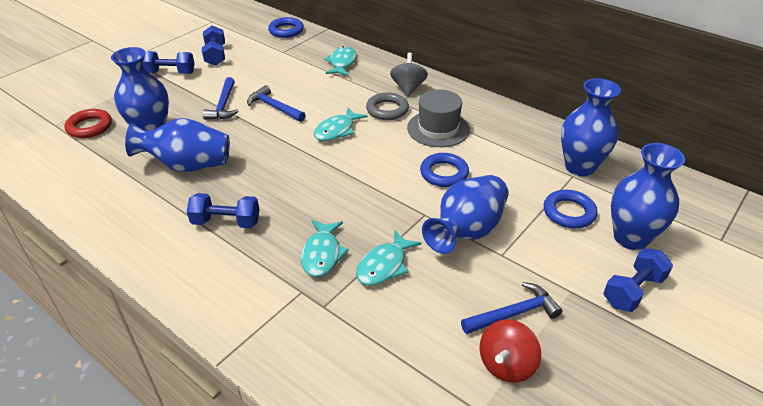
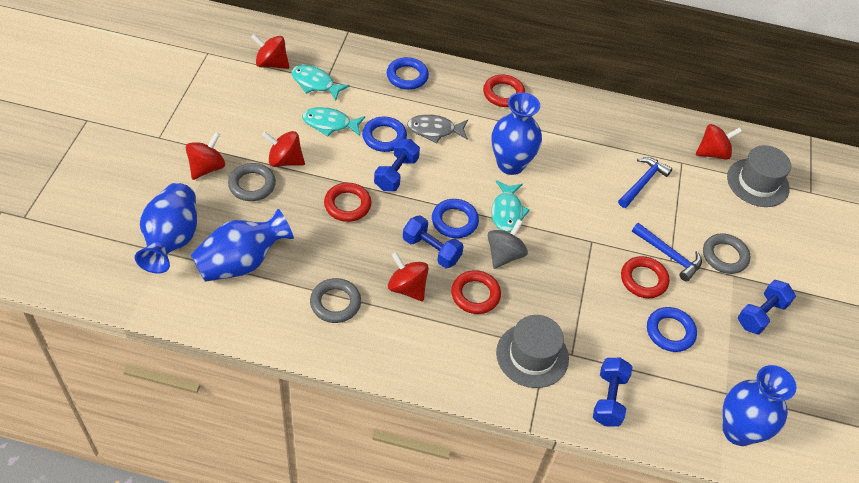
blue hammer: [203,77,239,120] [247,85,305,122] [461,282,562,334] = 3 -> [618,157,672,208] [632,223,702,282] = 2
blue ring: [268,17,304,38] [420,153,469,187] [544,190,598,228] = 3 -> [362,117,407,152] [387,57,429,90] [432,199,479,238] [647,307,697,352] = 4
blue vase: [111,47,169,131] [125,118,230,172] [422,175,509,254] [561,78,621,176] [611,143,685,250] = 5 -> [135,183,197,274] [191,209,294,282] [492,92,542,175] [722,365,796,446] = 4
grey fish: none = 0 -> [407,114,468,143] = 1
grey hat: [407,89,470,147] = 1 -> [496,315,569,388] [727,145,791,207] = 2
grey ring: [366,92,409,120] = 1 -> [228,163,276,201] [310,278,361,323] [703,233,750,274] = 3
red ring: [65,109,112,138] = 1 -> [324,183,372,222] [451,270,501,314] [483,75,525,107] [621,256,669,298] = 4
red spinning top: [480,319,541,383] = 1 -> [186,132,225,180] [251,34,289,69] [262,131,305,167] [388,252,429,301] [696,124,742,160] = 5
turquoise fish: [301,220,349,277] [314,107,368,141] [324,46,356,76] [356,229,422,286] = 4 -> [291,65,350,101] [302,107,365,137] [491,180,530,232] = 3

